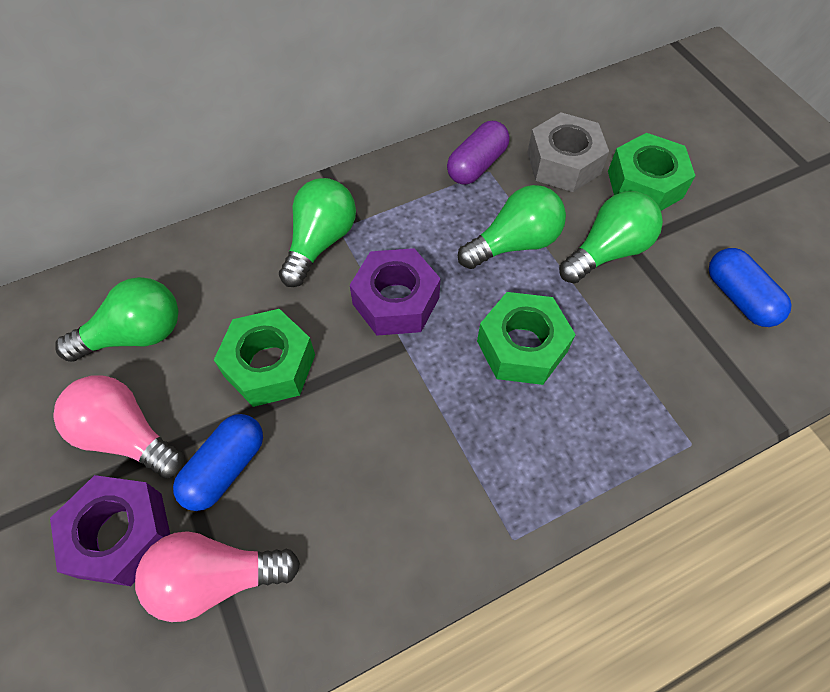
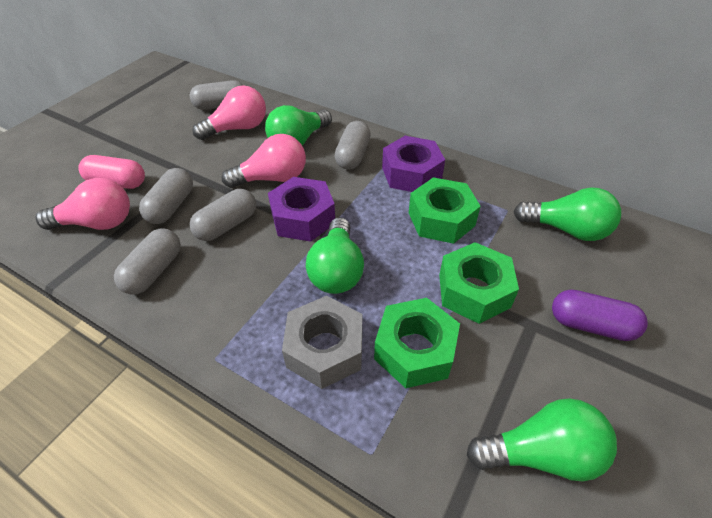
blue capsule: [173,414,263,511] [709,248,792,327] = 2 -> none = 0
grey capsule: none = 0 -> [114,228,181,294] [139,168,193,224] [190,80,243,110] [190,189,256,241] [335,121,371,170] = 5
pink capsule: none = 0 -> [78,155,145,189] = 1
pink light bulb: [53,376,184,478] [135,531,300,622] = 2 -> [36,178,130,230] [193,85,266,140] [222,134,306,188] = 3

